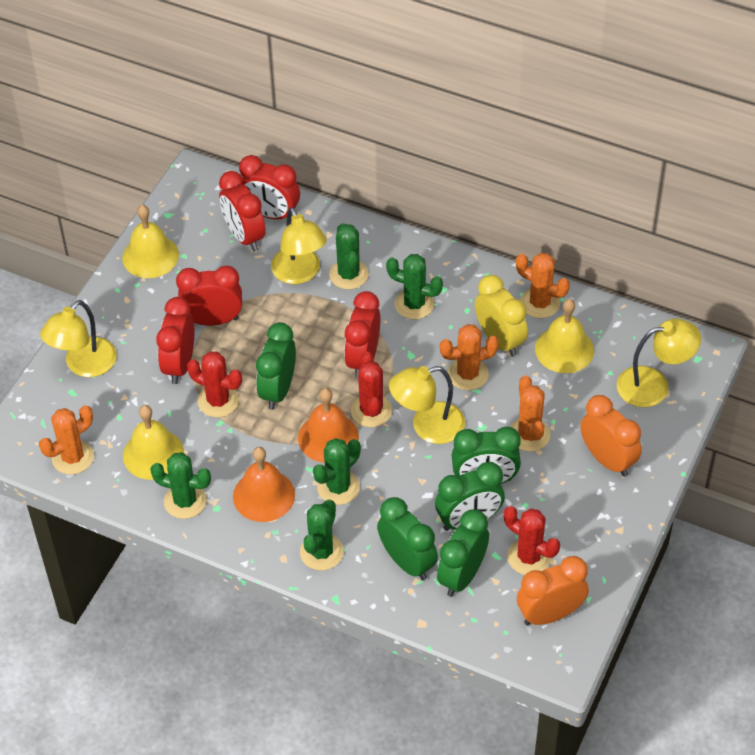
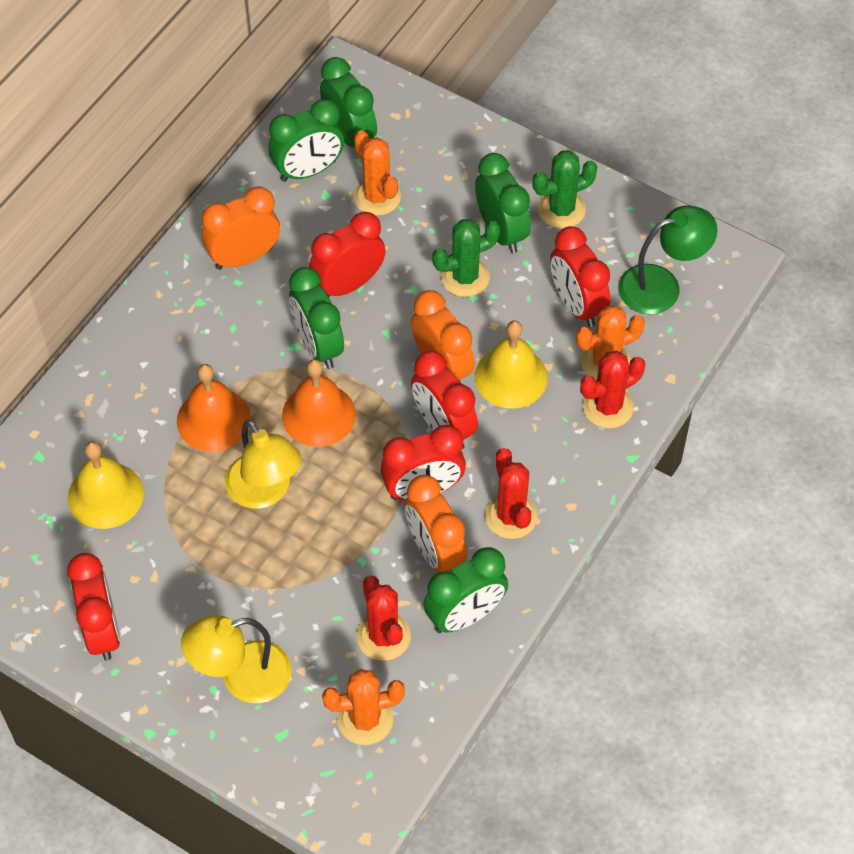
green cactus: [150,452,211,519] [300,500,344,571] [313,438,361,505] [329,223,369,290] [386,254,443,319] = 5 -> [432,219,500,297] [532,151,597,229] = 2
green lamp: none = 0 -> [618,205,718,314] = 1
orange cactus: [39,405,94,475] [440,324,499,390] [510,376,550,452] [516,253,570,318] = 4 -> [322,669,405,745] [353,130,401,216] [576,306,645,380] = 3
orange clock: [517,556,589,625] [580,395,642,477] = 2 -> [202,186,280,270] [405,475,467,572] [411,290,475,381] = 3
yellow bell: [122,205,179,278] [123,405,184,480] [535,299,594,373] = 3 -> [68,441,144,529] [475,321,548,409] = 2
yellow clock: [475,275,528,357] = 1 -> none = 0
yellow lamp: [40,300,117,377] [271,207,327,284] [389,366,465,444] [617,319,701,407] = 4 -> [181,615,292,703] [225,420,302,509] = 2

